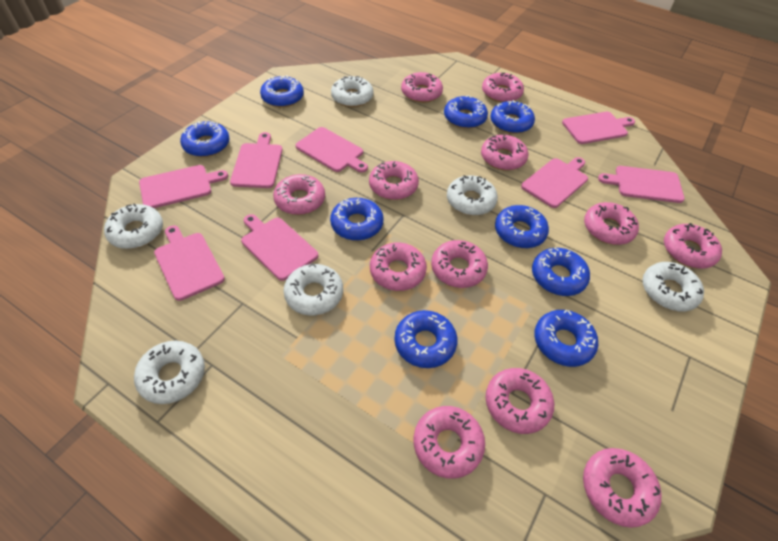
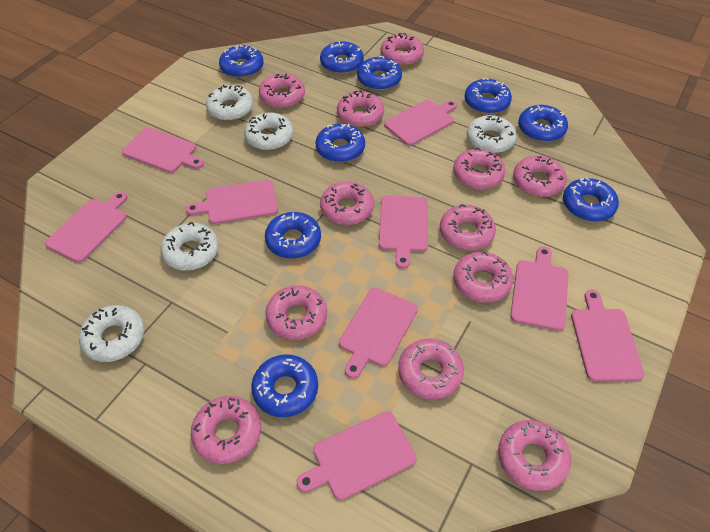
pink cutting board: [139,165,228,208] [154,226,225,301] [230,132,282,188] [241,214,318,281] [295,127,368,173] [521,157,588,208] [562,112,635,144] [598,166,685,203] = 8 -> [45,192,128,263] [122,127,204,173] [186,180,278,224] [297,411,417,500] [339,288,418,378] [379,195,428,269] [384,100,457,146] [510,247,569,331] [571,290,644,381] = 9
white donut: [104,203,163,249] [134,341,205,404] [283,263,343,316] [331,76,373,107] [447,175,498,216] [642,262,704,311] = 6 -> [79,305,144,362] [161,222,219,271] [206,85,253,121] [244,112,293,150] [467,115,517,153] = 5

